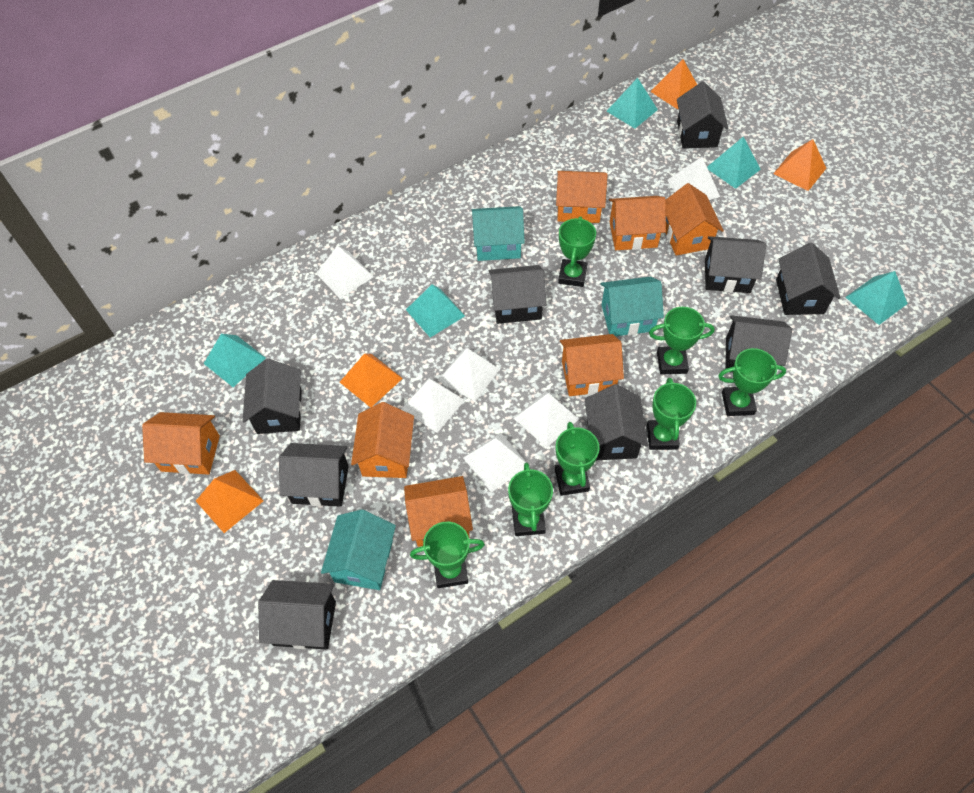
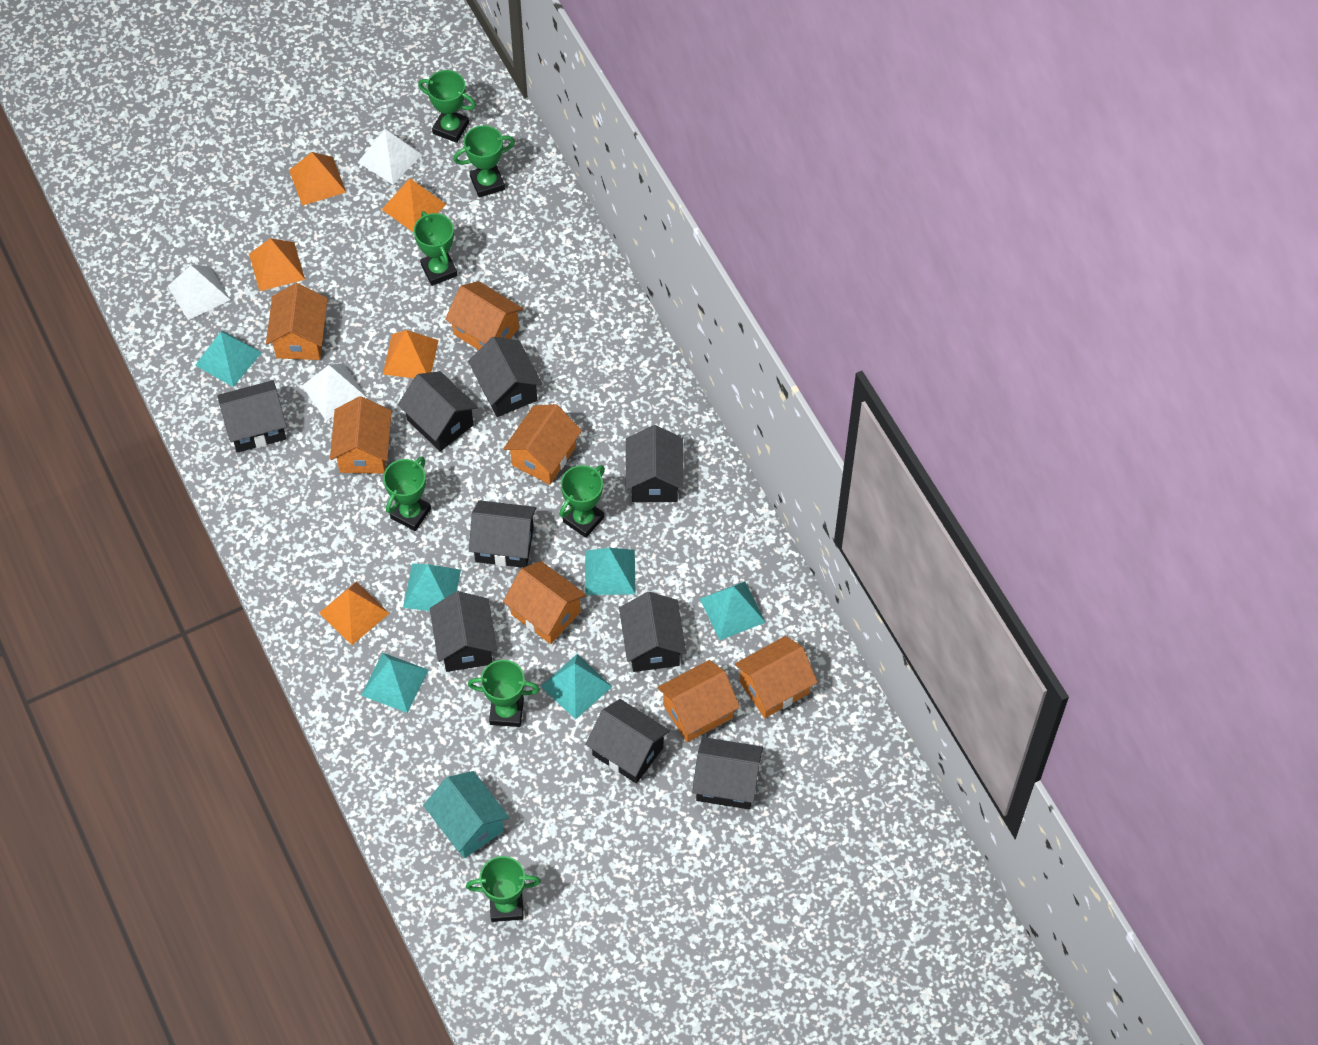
orange pyramid: [196,470,264,533] [340,354,403,408] [650,59,697,109] [773,139,826,191] = 4 -> [249,238,305,291] [289,152,346,206] [319,581,390,645] [382,178,447,233] [383,330,439,378] = 5
turquoise house: [321,509,396,590] [472,206,525,261] [601,277,664,336] = 3 -> [423,771,509,858] = 1
turquoise pyramid: [204,334,266,387] [406,284,465,338] [606,78,658,128] [707,137,761,189] [846,271,908,325] = 5 -> [195,331,262,387] [361,653,428,713] [403,563,461,611] [541,654,612,720] [585,548,635,595] [700,581,766,640] = 6
white pyramid: [316,245,374,298] [401,378,465,433] [438,348,500,401] [464,433,526,493] [514,391,579,448] [667,157,720,200] = 6 -> [168,265,230,320] [302,363,367,420] [358,129,422,184] = 3

